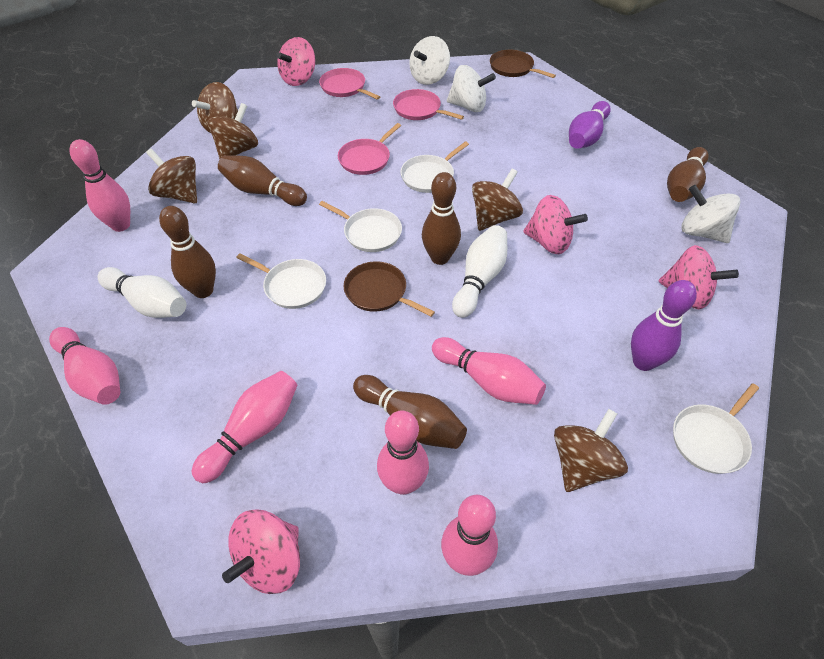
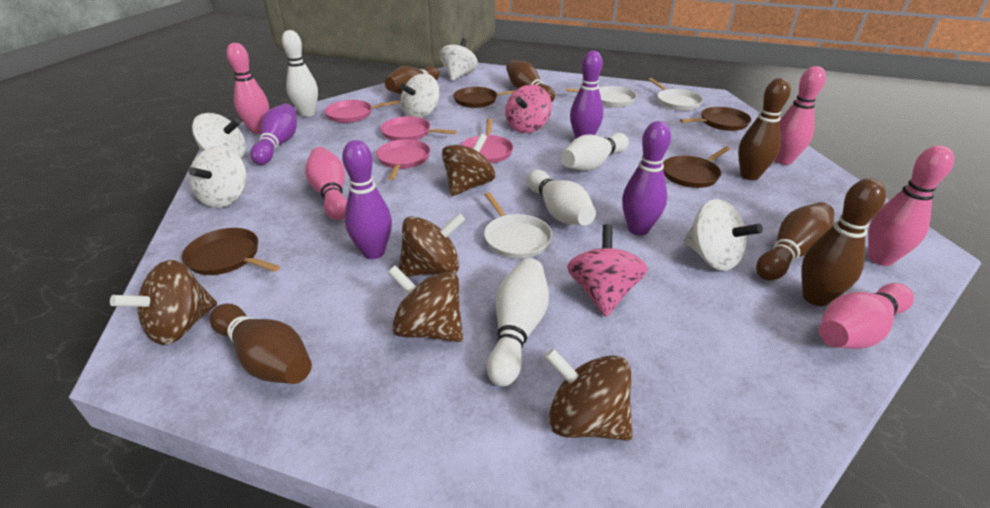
brown bowling pin: [159,206,216,298] [218,155,307,206] [353,375,467,449] [422,172,461,265] [667,147,709,202] = 5 -> [210,304,312,384] [385,66,440,94] [506,60,555,102] [738,78,791,180] [756,202,834,280] [801,178,886,306] = 6
brown pan: [343,261,435,317] [490,50,556,78] = 2 -> [182,228,280,275] [453,87,515,108] [663,146,730,188] [680,107,752,131] = 4
pink bowling pin: [49,327,120,405] [69,139,130,232] [192,371,298,483] [377,410,429,495] [432,337,546,405] [441,495,498,576] = 6 -> [226,43,269,134] [305,147,347,220] [775,66,826,165] [819,283,914,349] [868,145,954,266] = 5
pink pan: [319,68,380,100] [338,123,401,175] [393,89,464,120] = 3 -> [324,100,400,123] [376,139,430,180] [380,116,457,141] [461,118,513,163] = 4
pink spinning top: [222,509,300,594] [276,37,315,86] [523,195,588,254] [659,245,739,309] = 4 -> [505,84,552,133] [567,224,648,317] = 2
purple bowling pin: [569,101,611,149] [631,280,697,371] = 2 -> [250,104,297,165] [342,140,392,259] [570,51,603,139] [622,121,671,236] = 4
white bowling pin: [98,267,186,318] [452,225,507,318] = 2 -> [282,30,318,117] [487,258,549,387] [527,170,596,226] [561,133,629,171] = 4
white pan: [236,253,326,309] [319,201,402,252] [401,141,469,193] [673,383,759,474] = 4 -> [484,192,552,259] [566,86,637,107] [648,78,703,111] = 3
white spinning top: [409,36,450,85] [447,65,496,112] [681,185,740,243] = 3 -> [189,146,247,208] [192,113,246,158] [400,73,440,118] [439,38,478,81] [684,199,763,271] = 5

